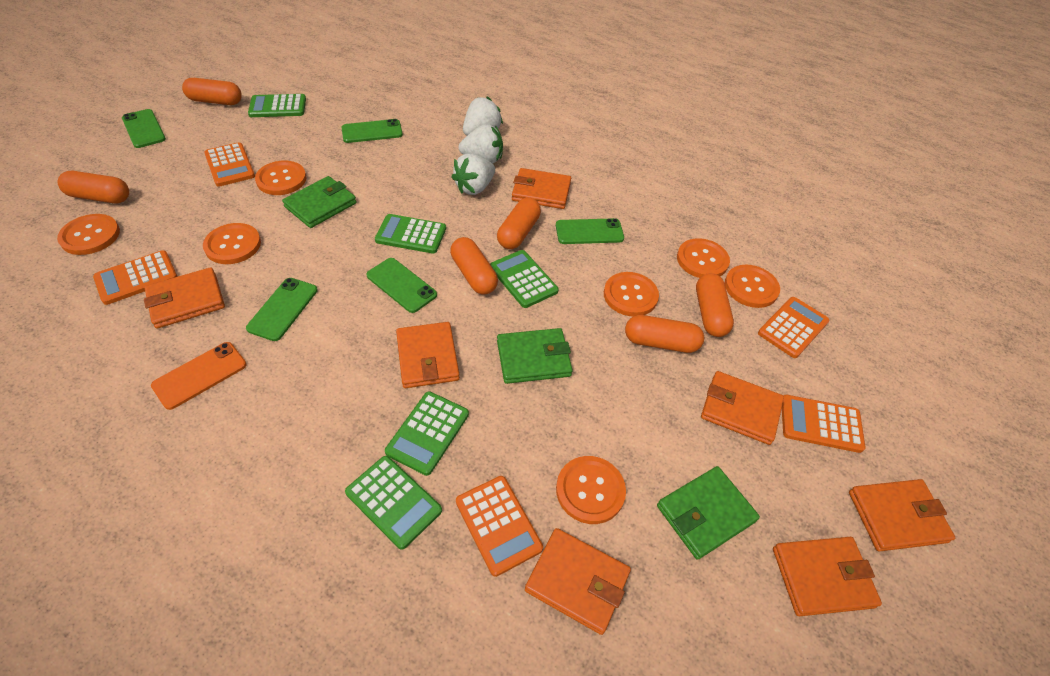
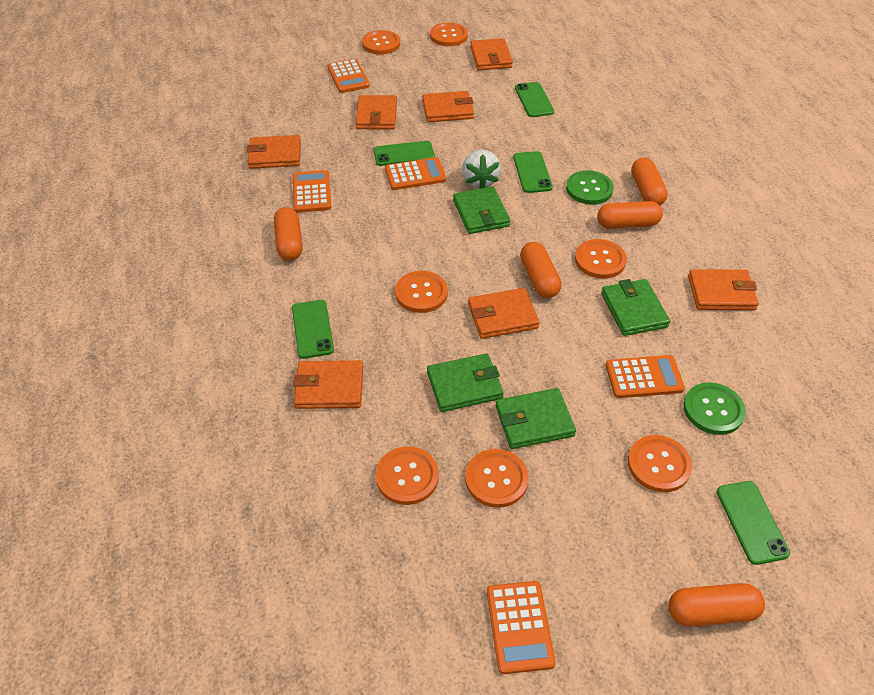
green button: none = 0 -> [566,170,614,205] [683,382,746,435] = 2
green calculator: [248,94,306,117] [345,456,442,549] [375,214,446,254] [385,391,469,476] [490,250,558,308] = 5 -> none = 0
green wallet: [282,176,357,228] [497,328,573,384] [657,466,760,560] = 3 -> [427,353,504,412] [453,186,510,234] [496,388,576,449] [601,279,670,336] = 4
orange capsule: [58,171,129,203] [182,78,242,105] [450,237,498,294] [497,197,541,249] [625,315,704,353] [696,273,734,337] = 6 -> [274,207,303,261] [520,242,561,298] [597,201,663,229] [631,158,668,205] [668,583,765,627] = 5
orange phone: [151,342,246,410] = 1 -> none = 0
white strawberry: [451,154,495,195] [459,124,503,164] [463,97,503,136] = 3 -> [462,150,501,189] = 1

